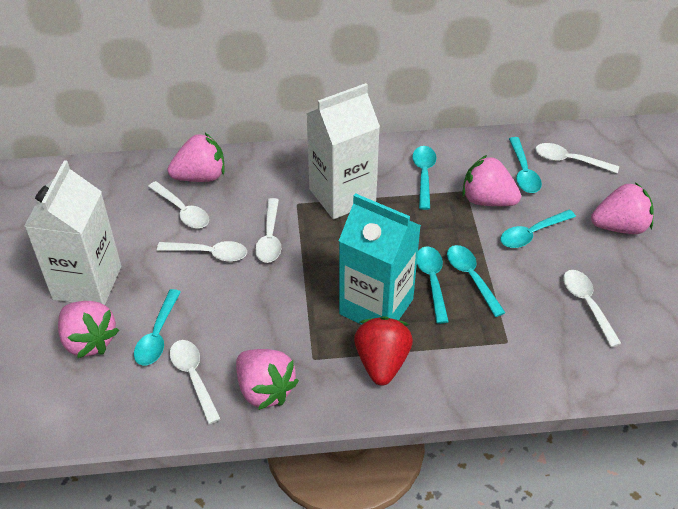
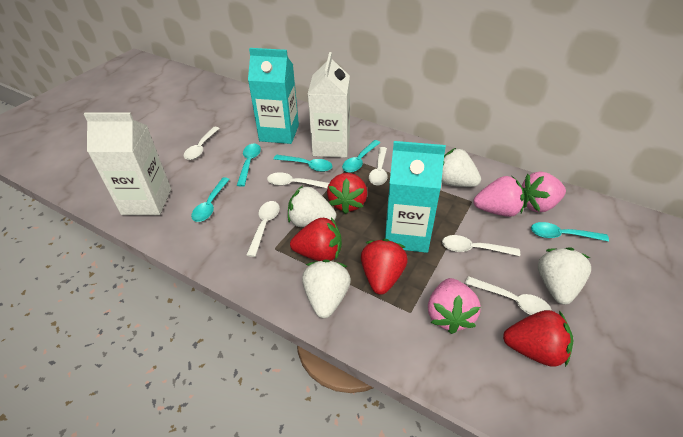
pink strawberry: [58,301,119,358] [168,133,225,182] [236,349,299,410] [462,155,521,206] [591,182,653,234] = 5 -> [428,278,481,334] [474,176,524,217] [522,172,566,212] = 3
red strawberry: [354,317,413,386] = 1 -> [290,217,342,261] [327,173,367,214] [361,239,408,295] [503,310,573,367] = 4
turquoise carton: [339,193,421,325] = 1 -> [248,48,299,144] [385,141,446,253] = 2
turquoise spoon: [134,289,181,365] [412,146,436,210] [417,246,449,324] [447,245,506,317] [500,210,576,248] [509,137,542,193] = 6 -> [191,177,230,222] [237,144,261,187] [274,155,332,172] [342,140,380,173] [531,222,609,241] = 5
white strawberry: none = 0 -> [288,186,336,227] [302,260,351,318] [441,148,481,187] [538,248,591,305] = 4

